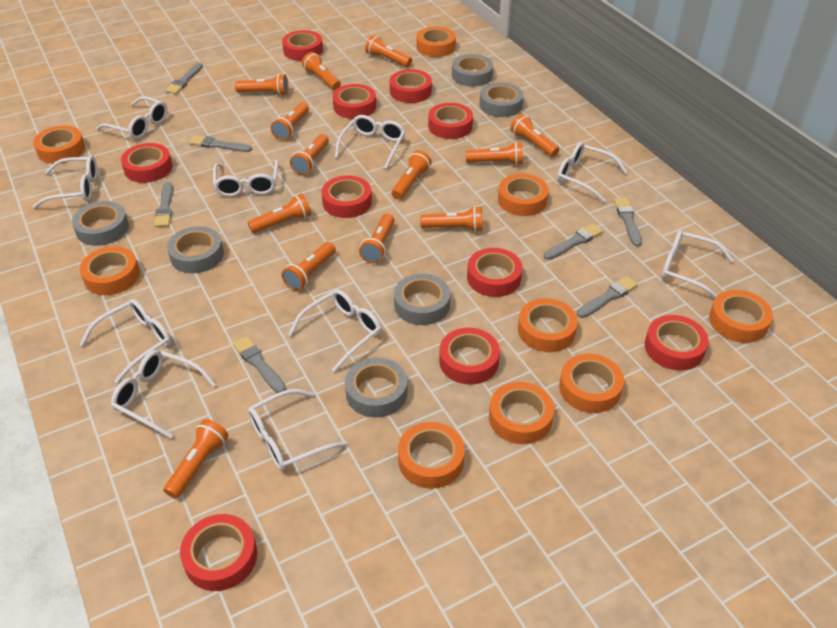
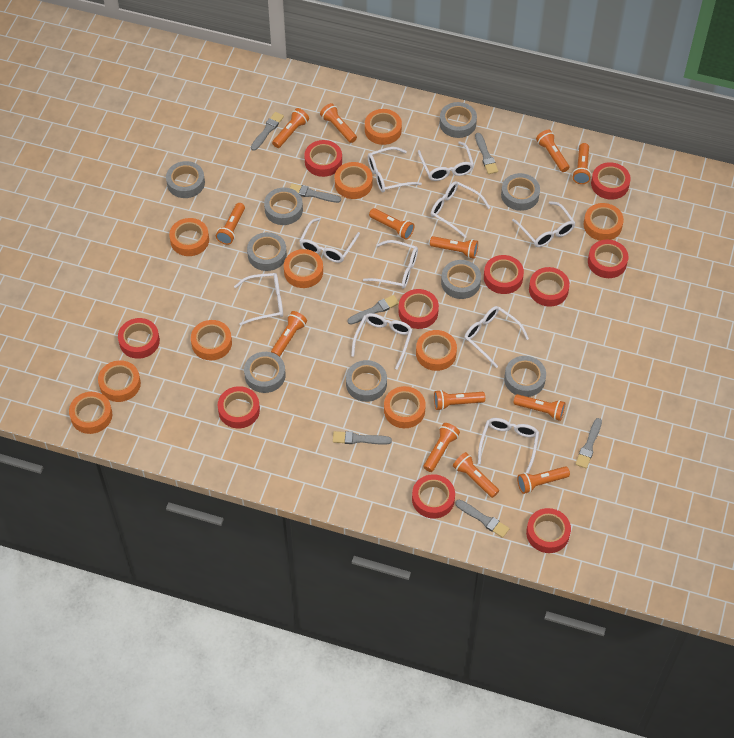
grey tape: [72,201,129,246] [167,226,224,273] [345,357,407,417] [394,274,450,325] [452,54,493,87] [480,82,524,117] = 6 -> [166,161,205,198] [244,352,286,393] [247,232,287,271] [264,188,303,225] [346,360,387,402] [439,102,477,138] [441,260,481,299] [501,173,540,211] [504,356,546,397] = 9
orange tape: [33,125,85,164] [80,246,140,295] [398,422,465,489] [416,27,456,57] [489,382,554,444] [498,174,549,216] [518,298,578,352] [559,354,624,413] [709,290,773,343] = 9 -> [69,392,112,434] [98,360,141,402] [169,218,209,256] [191,320,232,360] [284,249,323,288] [335,162,373,199] [365,109,402,145] [384,386,426,428] [416,330,457,371] [584,203,624,241] = 10

